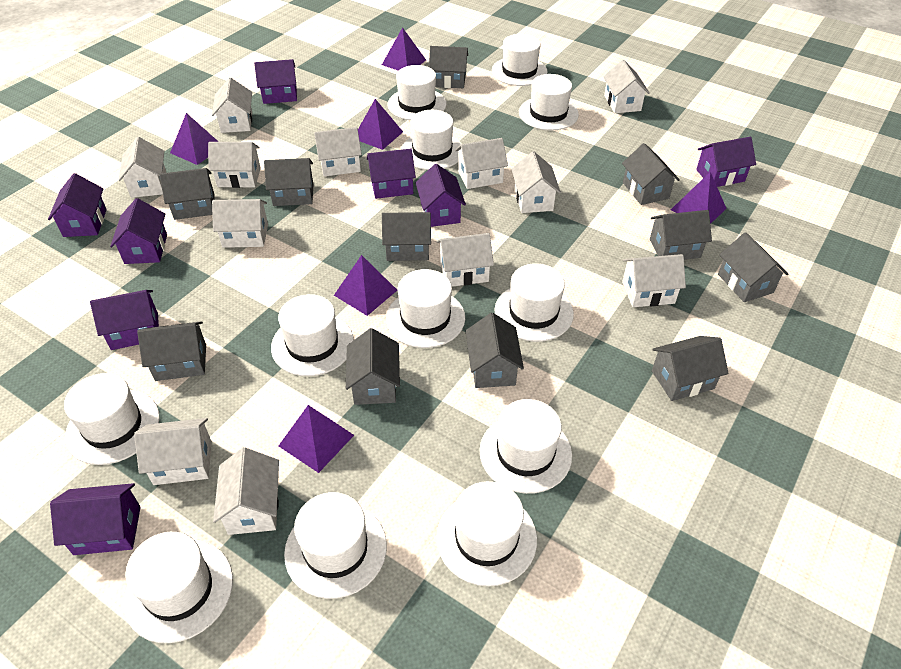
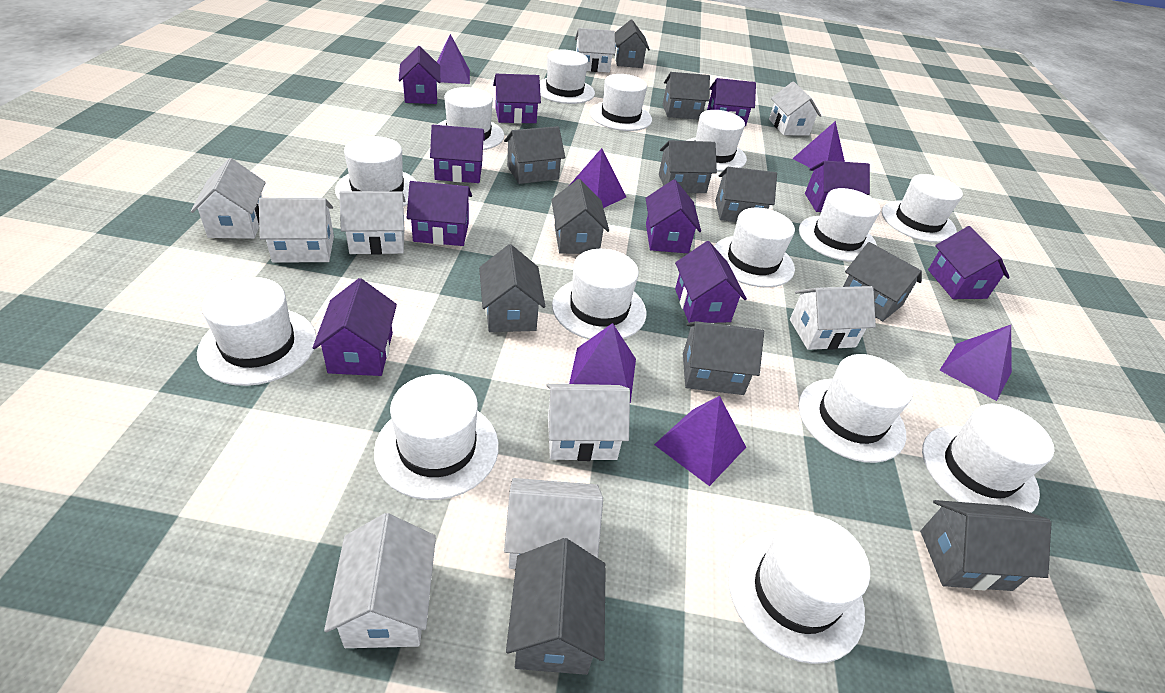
purple house: [48,173,107,237] [50,483,141,555] [90,290,159,350] [110,198,167,264] [254,59,297,104] [367,149,416,199] [415,164,466,227] [696,137,756,187] = 8 -> [313,278,397,376] [399,46,440,104] [406,181,472,246] [430,125,485,183] [493,74,541,123] [645,179,701,253] [675,241,747,323] [707,78,756,126] [805,161,870,212] [928,226,1010,299] = 10
white hat: [64,373,160,465] [124,532,233,643] [271,294,354,376] [284,492,387,599] [386,269,465,348] [388,65,447,120] [401,110,462,170] [436,481,537,586] [479,399,572,494] [492,34,548,86] [494,263,574,342] [519,74,579,131] = 12 -> [197,277,317,386] [335,136,416,206] [374,374,499,500] [437,87,504,150] [540,50,595,104] [552,249,646,339] [589,74,652,131] [686,110,747,171] [714,208,795,288] [728,515,870,664] [798,354,913,463] [799,188,880,262] [882,174,963,243] [922,404,1054,513] = 14
white house: [118,137,166,198] [134,418,212,485] [208,142,261,188] [212,77,252,133] [212,199,268,248] [213,447,279,535] [314,127,362,176] [437,233,494,287] [455,138,508,189] [511,151,561,213] [603,60,650,113] [622,254,686,307] = 12 -> [191,158,266,239] [259,198,334,263] [324,513,436,648] [339,191,405,255] [504,478,603,569] [546,384,630,461] [575,28,615,72] [769,81,821,135] [790,286,876,350] = 9

